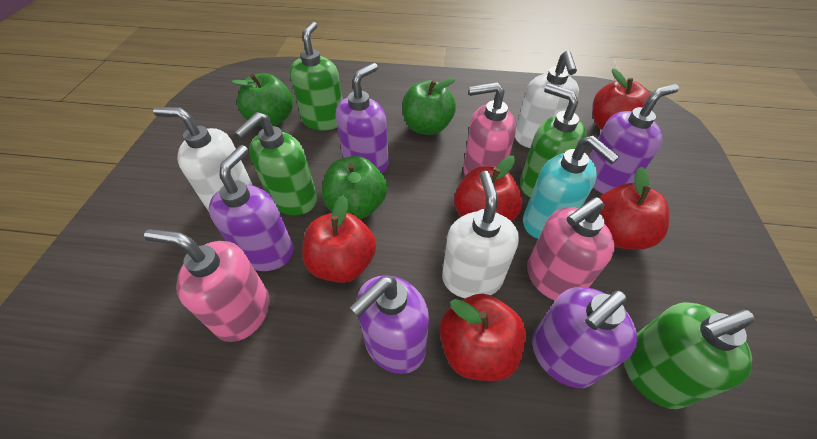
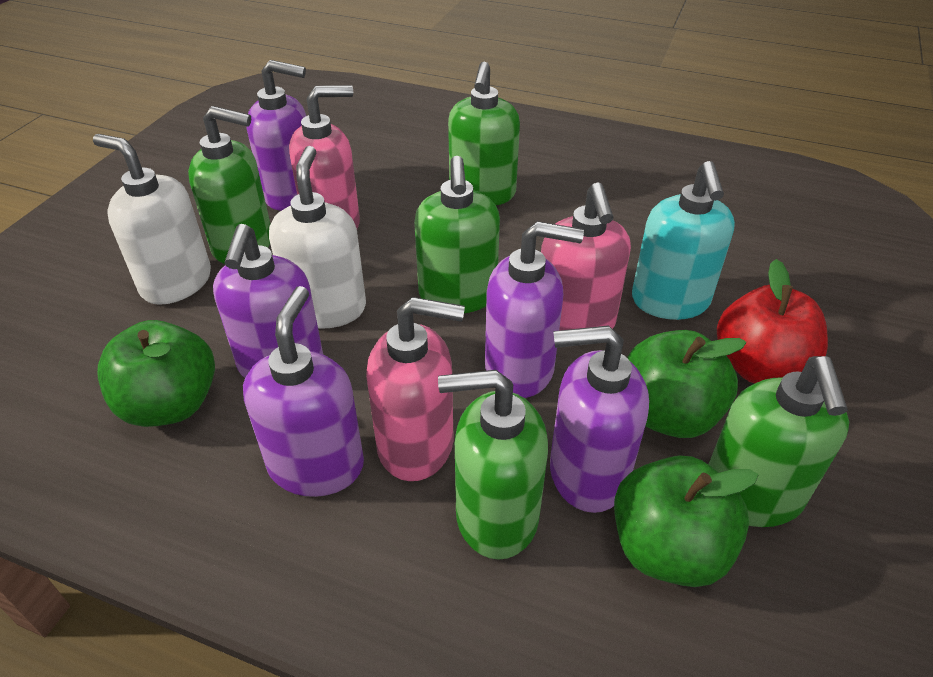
green soap dispenser: [234,112,317,216] [289,21,343,130] [520,84,586,197] [624,302,755,409] = 4 -> [188,106,270,264] [414,156,500,313] [438,370,548,560] [448,62,520,205] [708,356,849,527] = 5
red apple: [302,195,376,283] [440,294,526,381] [454,156,522,222] [592,68,650,130] [599,166,670,250] = 5 -> [717,259,828,383] = 1
white soap dispenser: [153,107,252,212] [442,171,519,298] [515,50,579,148] = 3 -> [93,134,211,305] [269,146,366,329] = 2

